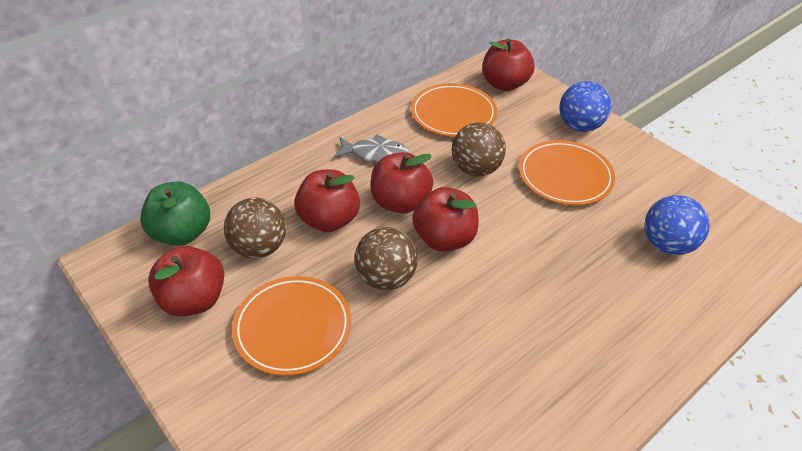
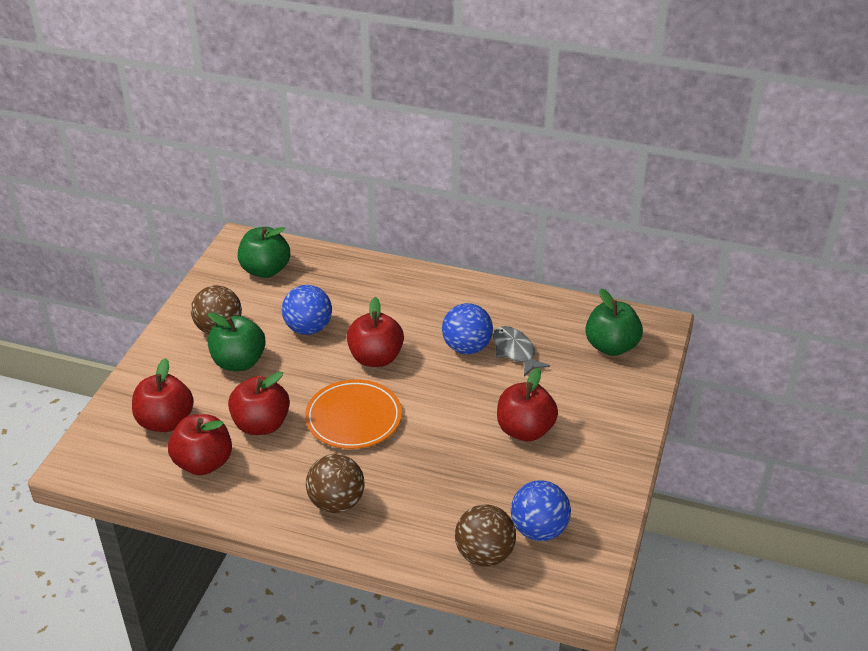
blue ball: [559,81,611,132] [644,195,710,255] = 2 -> [282,285,332,335] [442,303,493,354] [511,480,571,541] = 3
green apple: [140,181,210,246] = 1 -> [208,312,266,371] [238,227,290,278] [585,289,643,356] = 3
orange plate: [232,276,351,376] [411,83,497,137] [519,140,615,205] = 3 -> [305,379,402,449] = 1

